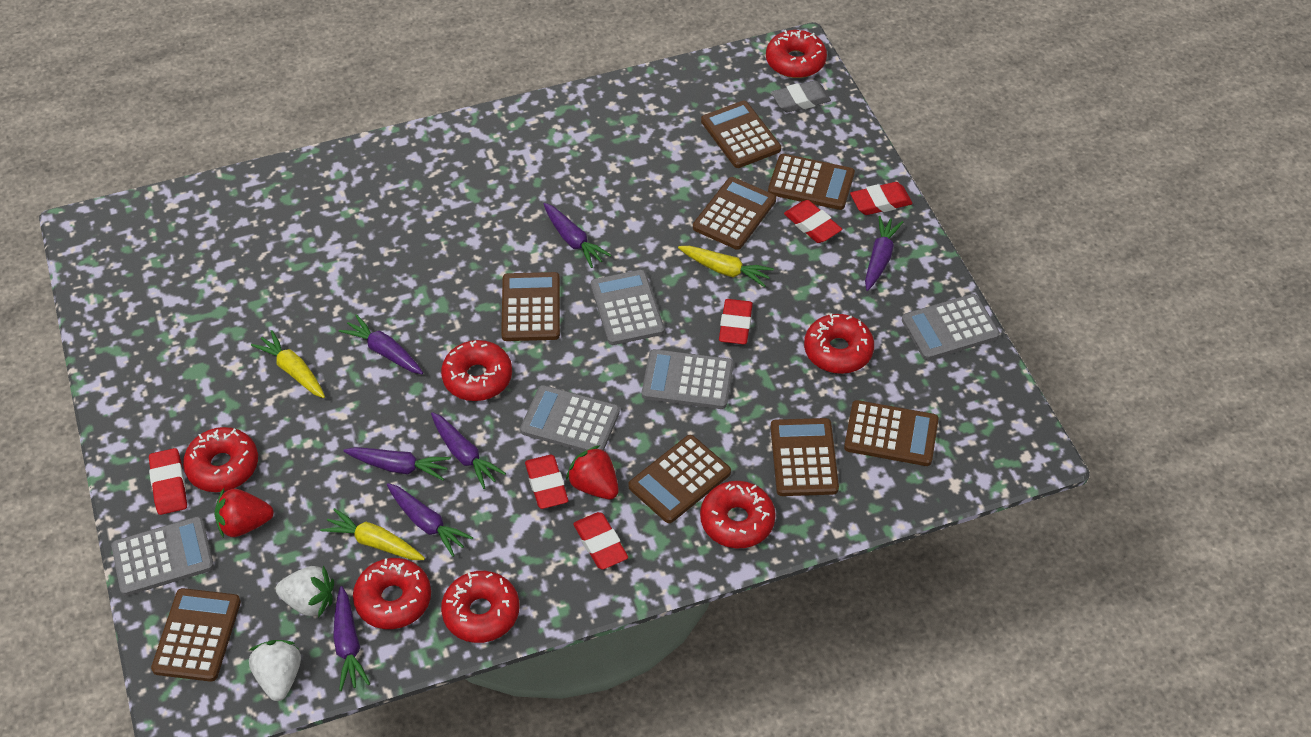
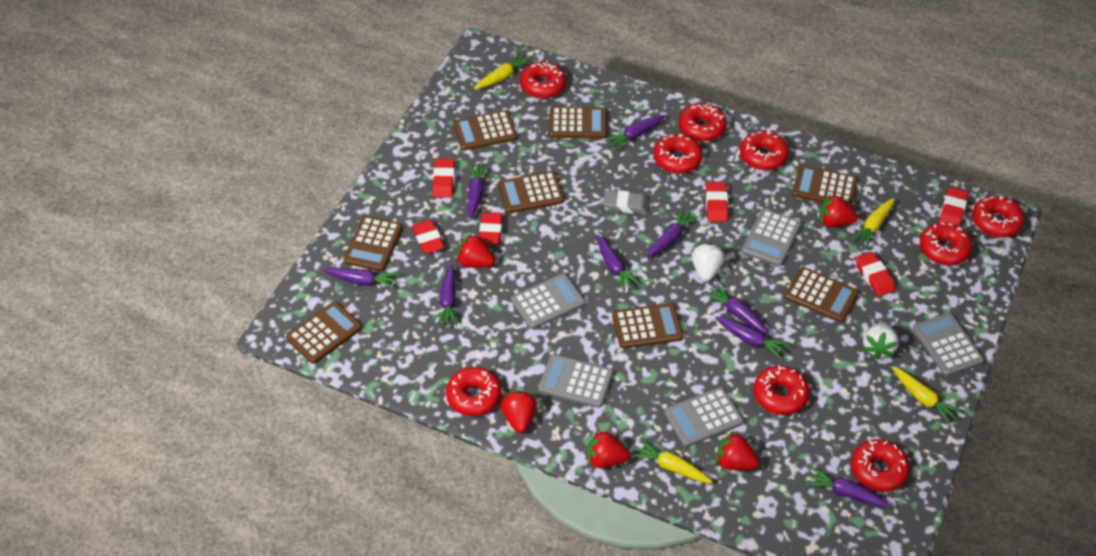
purple carrot: [333,586,370,691] [339,314,423,374] [343,447,451,481] [387,483,473,557] [431,412,506,489] [544,203,612,268] [865,216,903,291] = 7 -> [323,267,399,289] [437,264,457,326] [468,163,488,218] [597,235,641,292] [604,115,665,151] [647,208,699,258] [704,283,769,334] [715,317,790,359] [805,467,891,507] = 9
red donut: [183,427,258,492] [353,558,431,629] [441,340,512,401] [441,571,519,643] [700,481,776,548] [766,30,827,78] [804,313,874,374] = 7 -> [446,367,501,416] [520,61,566,98] [654,134,702,174] [679,103,727,141] [740,131,789,170] [754,365,810,415] [851,439,910,492] [920,222,972,265] [972,196,1024,238] = 9
red strawberry: [215,488,274,538] [566,445,619,499] = 2 -> [456,233,495,268] [501,391,537,433] [587,429,630,468] [716,431,759,470] [819,194,858,227] = 5
yellow carrot: [251,330,325,398] [320,508,425,560] [678,246,774,287] = 3 -> [474,53,532,89] [631,439,712,483] [850,198,895,248] [892,367,963,425] = 4

